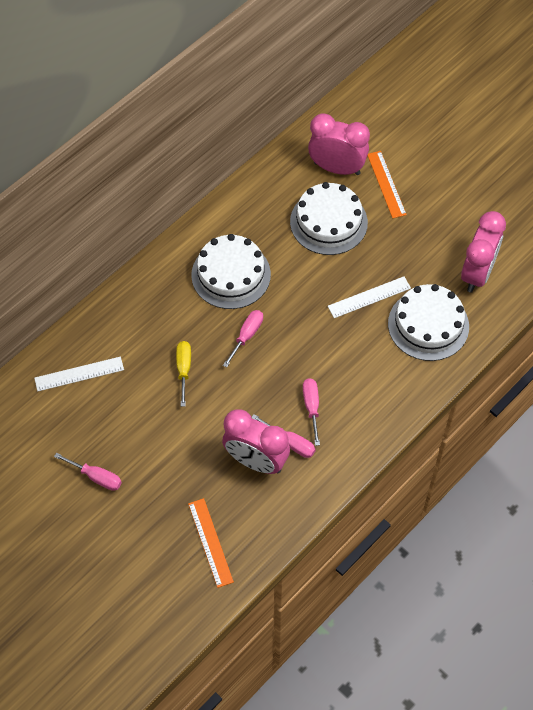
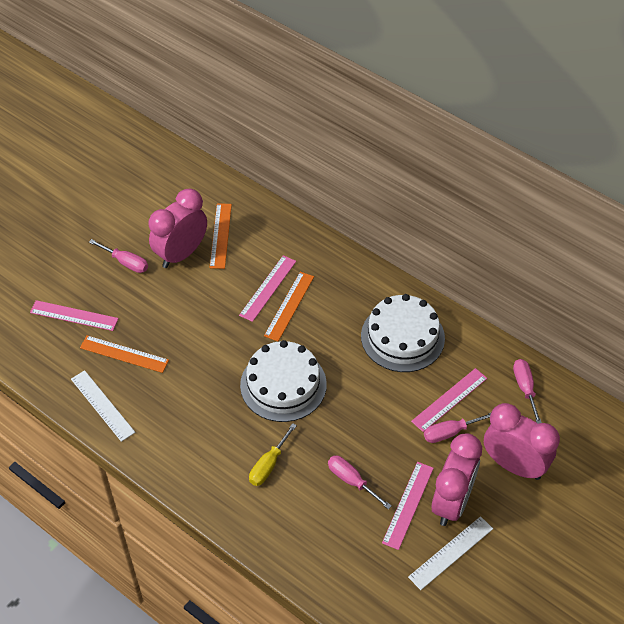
orange ruler: [188,498,234,588] [367,151,407,218] = 2 -> [80,335,169,373] [209,203,232,269] [264,272,314,341] = 3
pink ruler: none = 0 -> [30,300,119,331] [239,255,296,322] [382,462,434,550] [411,368,487,432] = 4
white cake: [191,234,271,309] [290,182,368,255] [388,284,469,361] = 3 -> [240,340,327,422] [361,294,445,372] = 2

